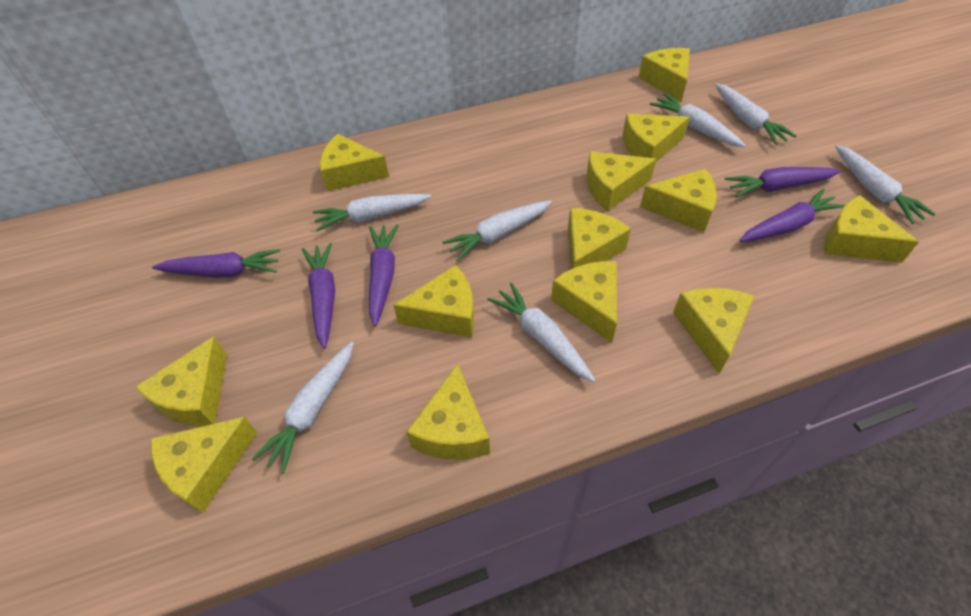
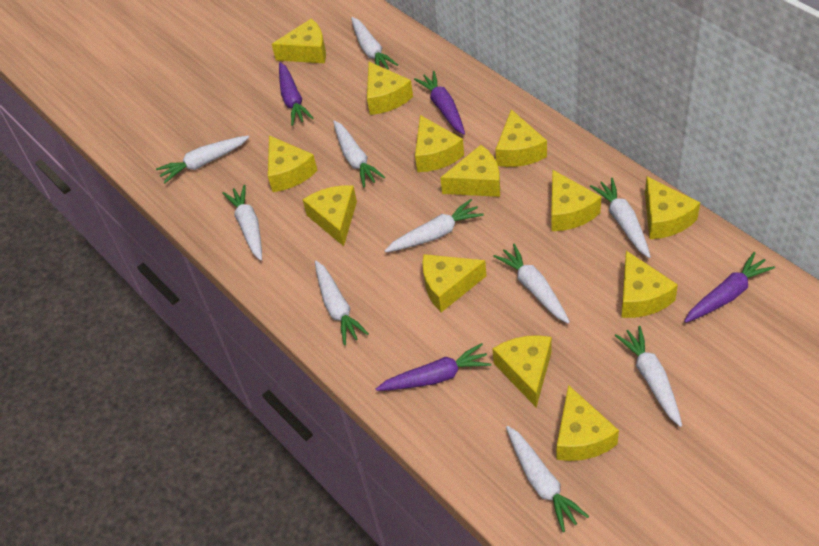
purple carrot: [152,249,281,278] [302,243,335,349] [369,225,399,326] [725,167,841,198] [740,189,845,242] = 5 -> [279,62,314,126] [376,343,491,391] [414,71,465,135] [684,252,775,323] = 4
white carrot: [252,342,354,474] [313,194,431,232] [442,200,552,261] [487,283,595,382] [650,93,746,147] [715,83,797,145] [835,145,936,224] = 7 -> [156,136,249,184] [222,184,262,261] [315,261,369,345] [333,120,385,187] [351,17,398,69] [385,199,484,252] [493,244,570,324] [506,426,589,532] [590,178,651,258] [615,326,682,427] = 10

